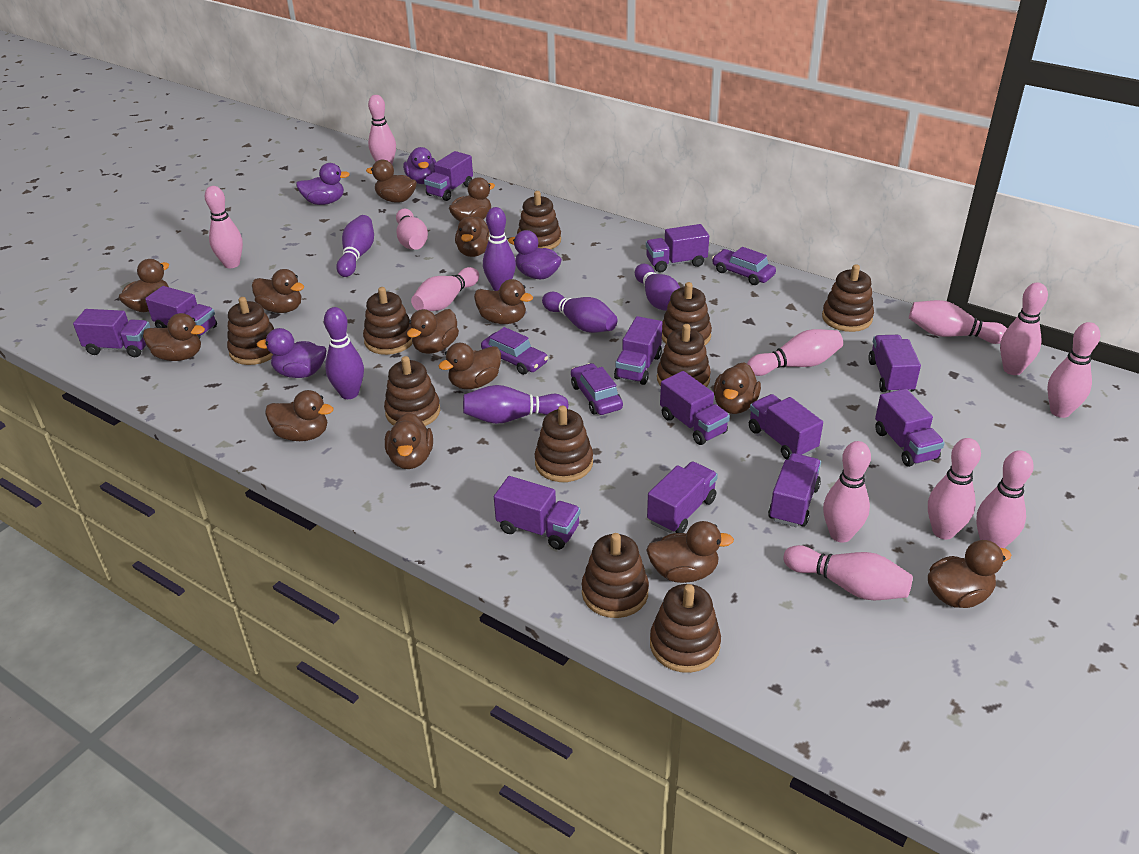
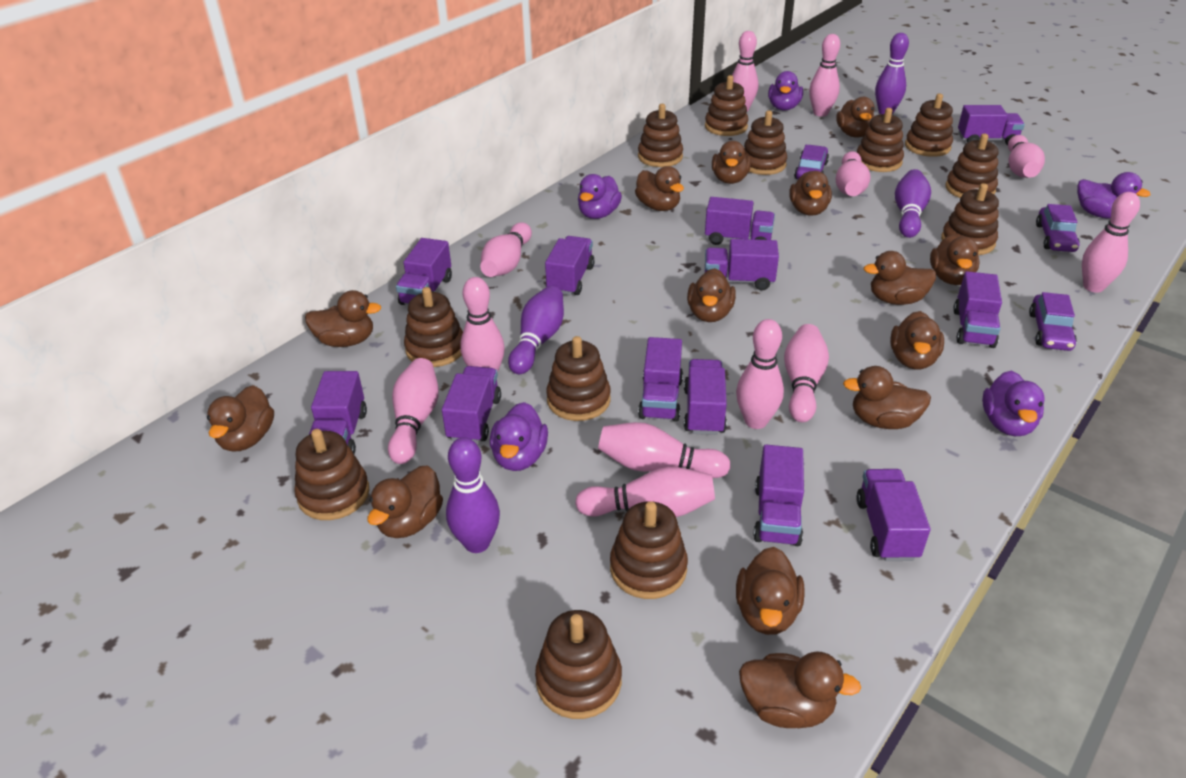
brown stacking toy: [227,297,274,365] [363,287,413,355] [384,356,440,426] [517,191,561,249] [535,406,593,482] [582,533,649,618] [650,584,721,673] [657,324,711,387] [662,282,712,345] [822,264,874,332] = 10 -> [294,429,369,520] [404,287,463,367] [535,610,622,719] [546,336,611,421] [610,501,688,599] [638,104,683,167] [705,75,749,136] [744,110,787,175] [857,108,904,172] [905,93,953,157] [941,183,999,255] [946,134,998,198] = 12
purple bowling pin: [324,307,364,399] [336,215,374,277] [463,385,569,424] [483,207,516,291] [542,292,617,333] [635,264,680,311] = 6 -> [446,437,500,553] [508,286,564,374] [875,33,909,114] [895,169,931,238] = 4
purple duck: [257,328,326,378] [296,163,350,205] [403,147,436,184] [508,230,562,280] = 4 -> [490,402,548,471] [578,174,622,219] [768,71,803,111] [982,371,1045,436] [1077,172,1151,219] = 5

